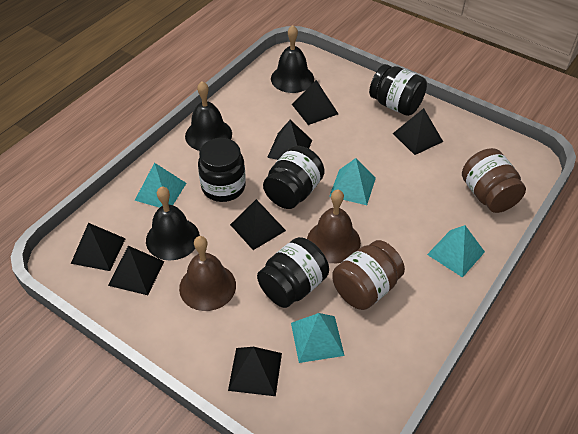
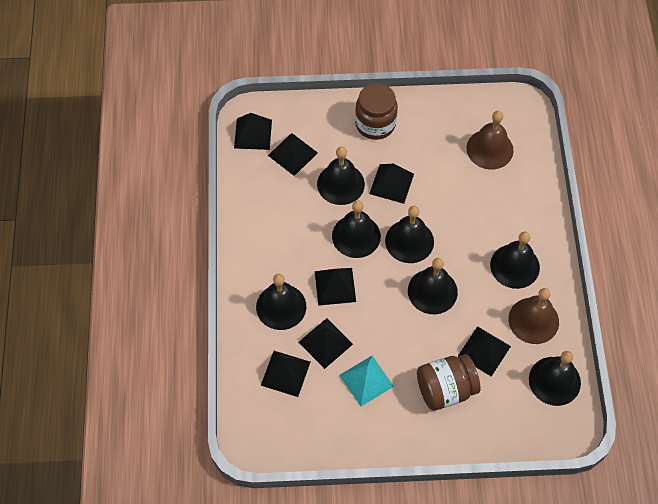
black bell: [146,186,200,260] [185,81,232,151] [271,25,314,93] = 3 -> [256,274,306,330] [317,147,365,205] [332,200,381,258] [385,206,434,263] [408,258,458,314] [490,231,540,289] [529,351,581,406] = 7
black jar: [198,138,246,202] [257,237,329,308] [263,146,325,209] [369,64,427,116] = 4 -> none = 0
turquoise pyramid: [135,163,186,208] [291,313,345,363] [329,158,376,205] [427,225,485,278] = 4 -> [340,356,394,406] = 1

